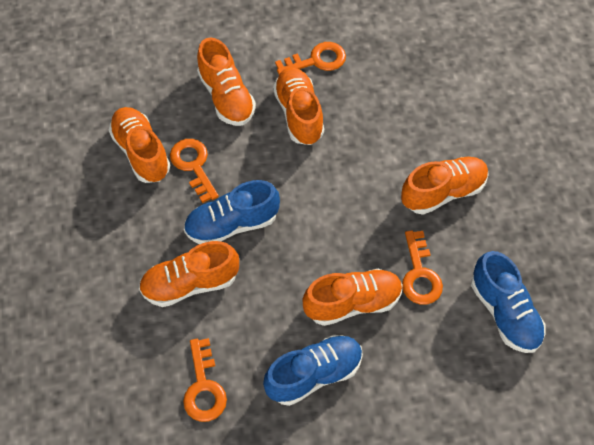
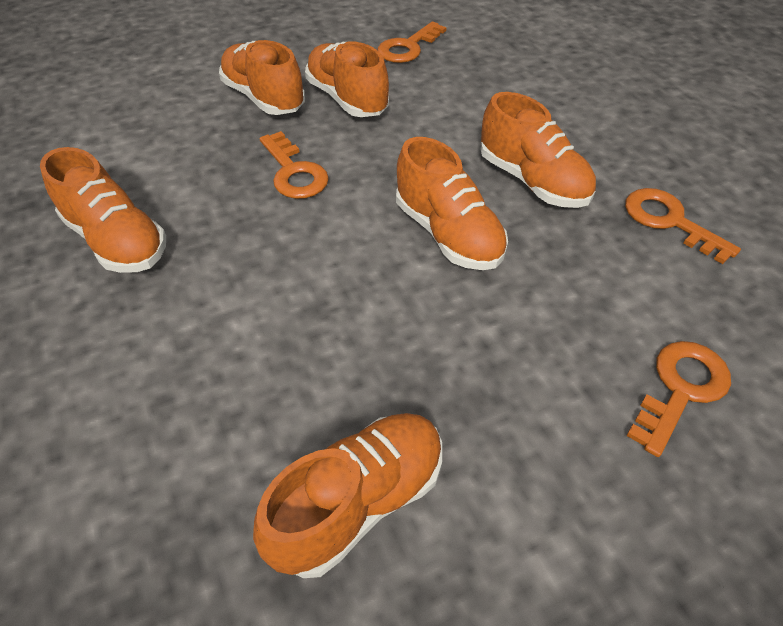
blue shoe: [184,180,280,244] [263,335,363,406] [471,251,546,353] = 3 -> none = 0

